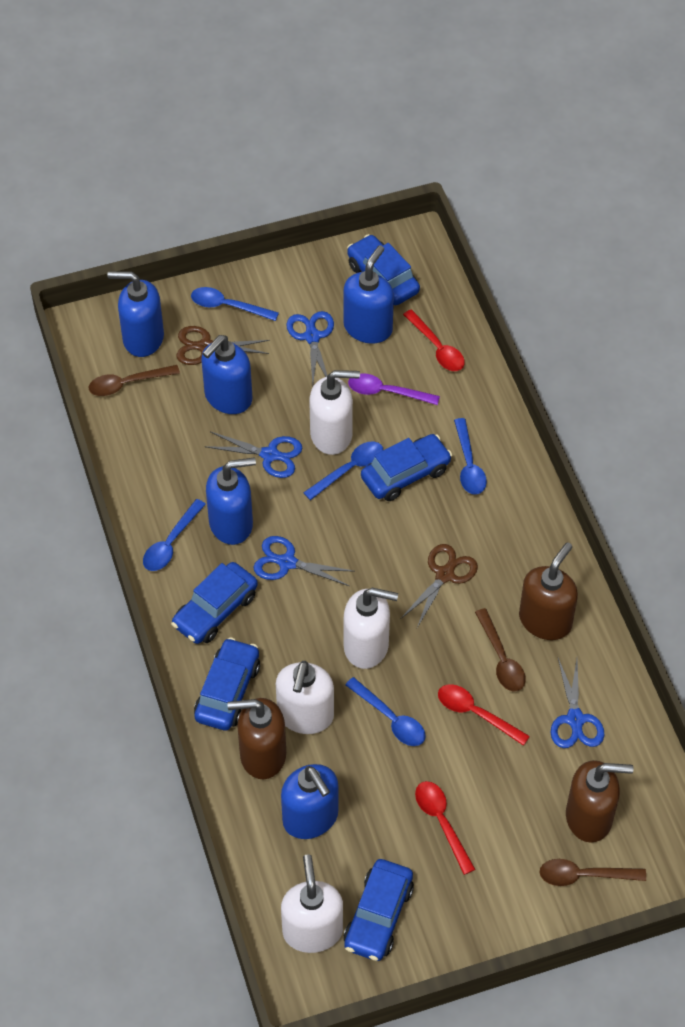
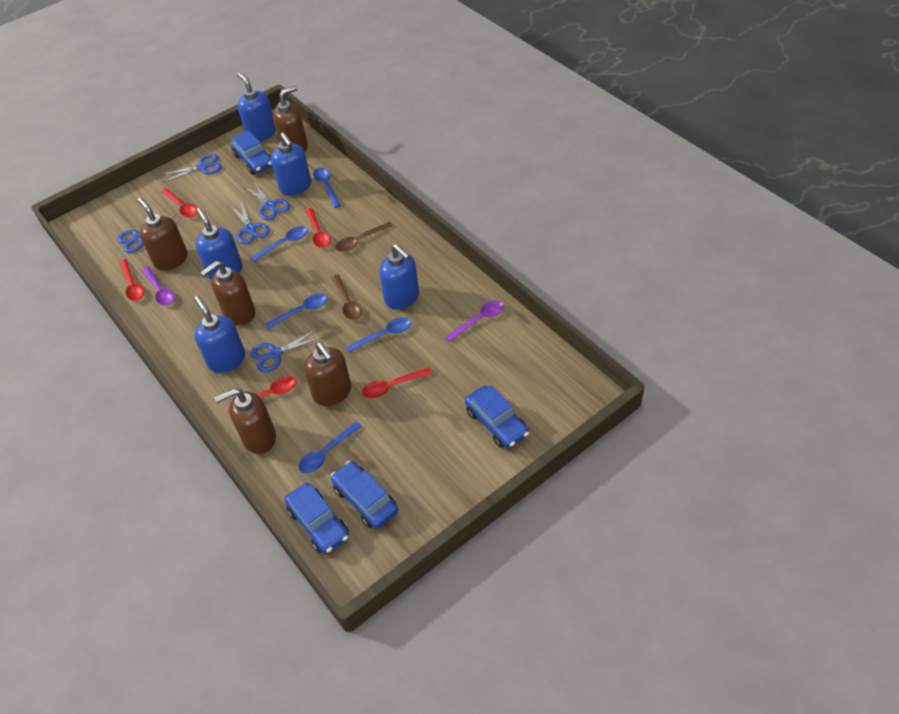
blue car: [171,562,258,644] [194,637,260,731] [344,859,414,961] [347,234,420,305] [361,434,452,501] = 5 -> [231,130,272,175] [285,483,349,554] [331,461,398,529] [465,385,529,448] = 4
blue scissors: [205,431,303,478] [253,536,355,586] [286,311,334,385] [550,658,604,748] = 4 -> [117,215,181,253] [161,154,222,182] [231,202,270,244] [245,182,290,220] [251,329,323,372] = 5
brown scissors: [176,326,270,365] [401,544,478,628] = 2 -> none = 0
brown soap dispenser: [227,698,286,779] [519,542,578,640] [566,760,633,843] = 3 -> [137,197,188,271] [200,261,255,325] [215,388,276,454] [272,86,308,152] [304,342,352,406] = 5
brown spoon: [89,365,180,396] [475,608,526,692] [540,859,646,886] = 3 -> [331,275,362,320] [336,222,393,252] = 2
purple spoon: [348,373,440,405] = 1 -> [142,266,175,306] [445,300,504,342] = 2
red spoon: [403,309,465,371] [415,781,476,875] [438,684,530,746] = 3 -> [119,259,145,301] [161,188,198,218] [227,376,297,415] [306,208,331,248] [362,367,433,399] = 5
white soap dispenser: [276,661,334,734] [281,854,343,953] [309,370,360,455] [344,588,398,669] = 4 -> none = 0

